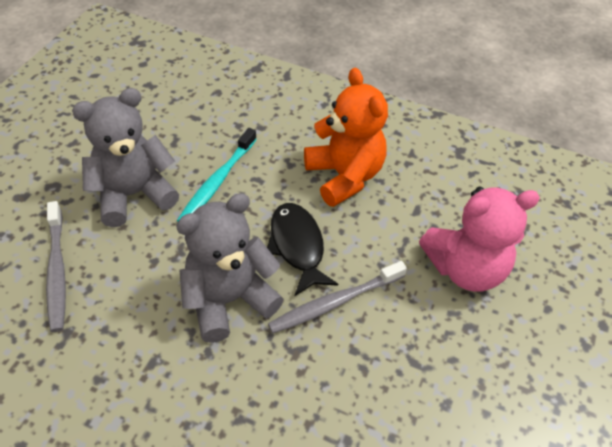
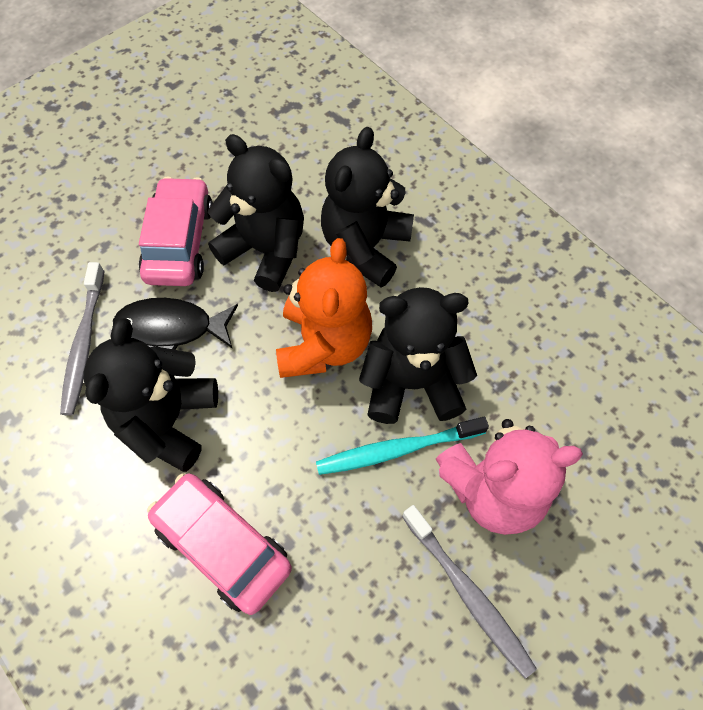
black teddy bear: none = 0 -> [83,318,218,472] [208,134,304,292] [321,127,414,287] [359,287,477,424] = 4
grey teddy bear: [72,88,179,227] [176,193,284,343] = 2 -> none = 0
pink car: none = 0 -> [139,177,213,286] [147,473,292,615] = 2

